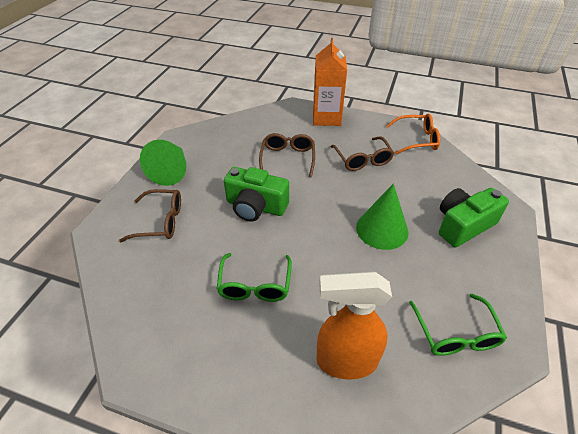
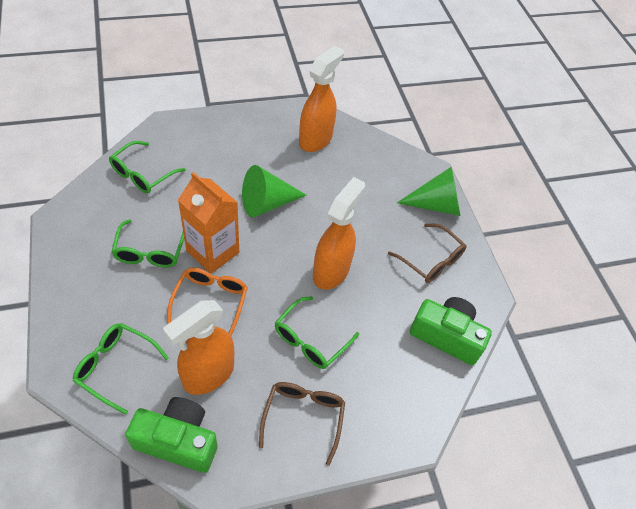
brown glasses: [119,189,181,242] [259,133,315,177] [330,136,394,171] = 3 -> [259,382,345,465] [388,224,467,283] = 2
green glasses: [217,253,292,302] [409,294,507,356] = 2 -> [73,323,169,415] [109,141,185,194] [111,219,184,268] [275,296,359,369] = 4
orange spray bottle: [317,272,392,380] = 1 -> [163,300,234,395] [299,46,344,152] [313,177,365,290] = 3

